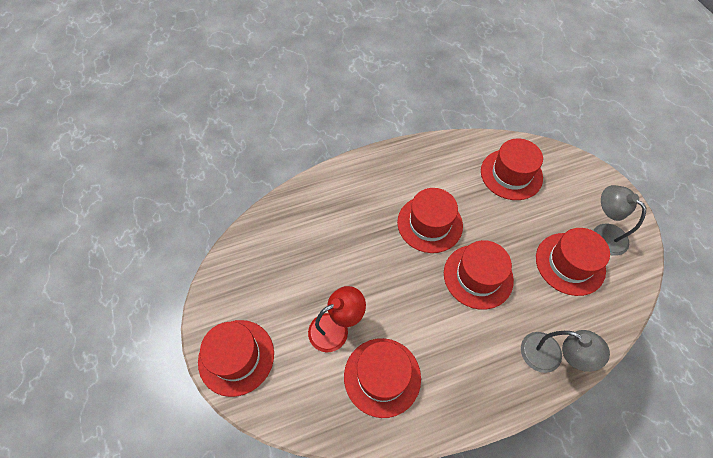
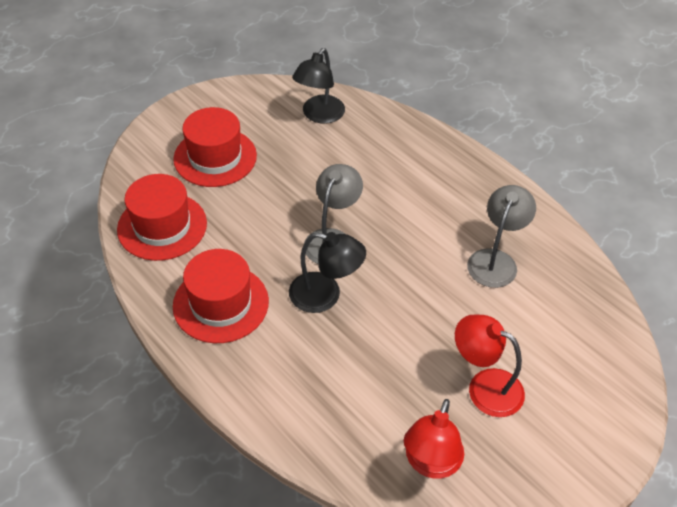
black lamp: none = 0 -> [289,232,366,313] [292,48,345,124] = 2
red hat: [198,320,274,397] [344,338,421,418] [397,188,463,253] [444,240,514,310] [481,138,543,200] [536,228,610,296] = 6 -> [117,174,207,261] [173,107,257,187] [173,249,269,343] = 3
red lamp: [308,286,366,352] = 1 -> [404,399,464,479] [455,315,525,417] = 2

